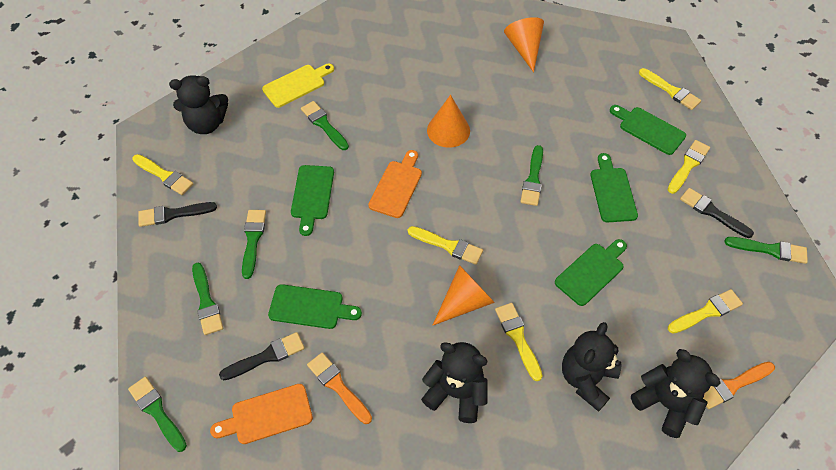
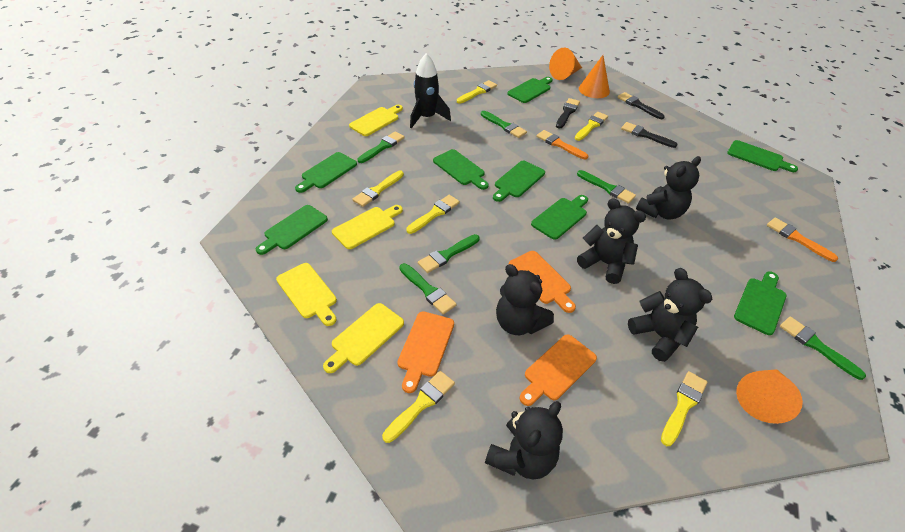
black rocket: none = 0 -> [410,53,451,129] = 1
black teddy bear: [169,76,228,134] [421,342,488,423] [562,322,622,412] [631,349,721,438] = 4 -> [485,401,563,480] [496,264,554,335] [577,198,646,284] [628,268,712,362] [636,156,701,220] = 5
green cutting board: [268,284,362,329] [291,165,334,236] [555,239,627,306] [590,153,638,222] [610,105,686,155] = 5 -> [256,205,328,255] [295,152,357,193] [433,149,489,190] [493,161,545,202] [507,77,553,103] [531,195,588,240] [727,140,798,172] [734,271,787,335] = 8
orange cutting board: [210,384,313,444] [368,150,422,218] = 2 -> [397,311,454,393] [508,251,576,313] [519,334,597,406] = 3
yellow cutting board: [262,64,334,108] = 1 -> [276,263,337,326] [323,303,404,373] [332,205,403,249] [349,105,403,136] = 4

